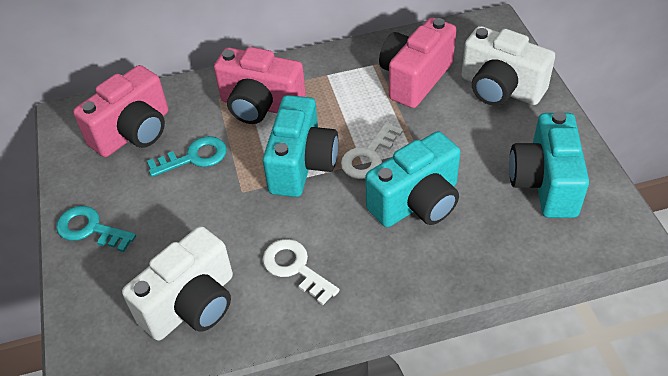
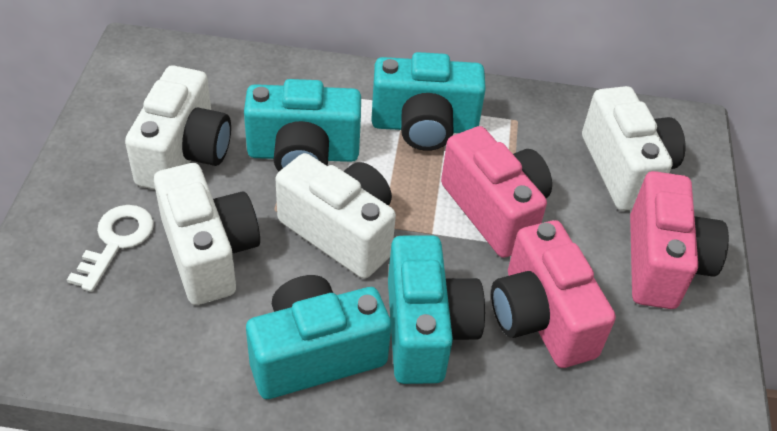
turquoise camera: [263,95,338,197] [365,131,460,227] [509,111,589,218] = 3 -> [244,79,361,172] [246,275,392,399] [371,52,486,151] [388,235,485,384] = 4
turquoise key: [56,206,136,252] [147,136,227,177] = 2 -> none = 0
white camera: [122,226,233,341] [462,26,555,106] = 2 -> [125,66,231,190] [154,163,260,305] [276,153,396,279] [582,86,685,211] = 4
white key: [263,239,340,305] [341,122,403,179] = 2 -> [67,205,154,292] = 1

